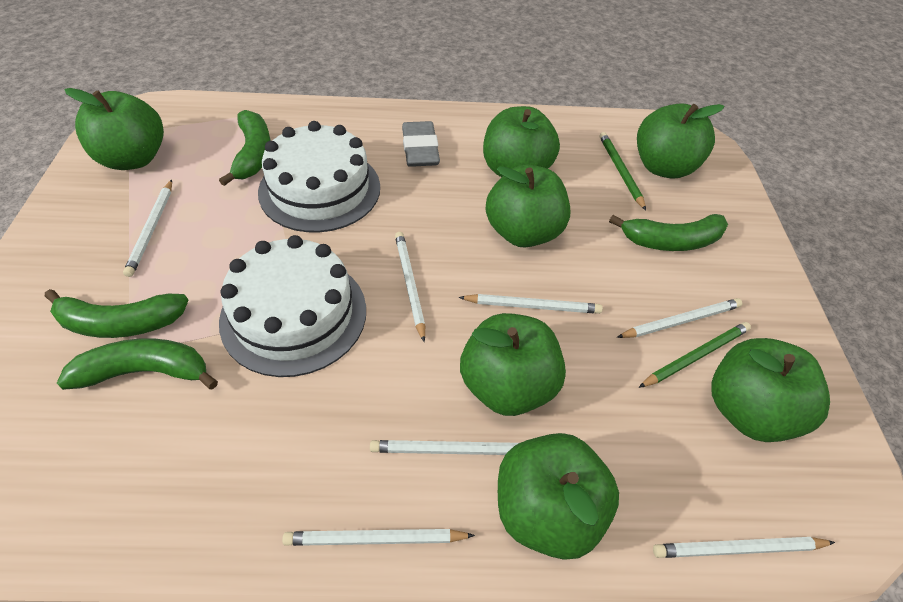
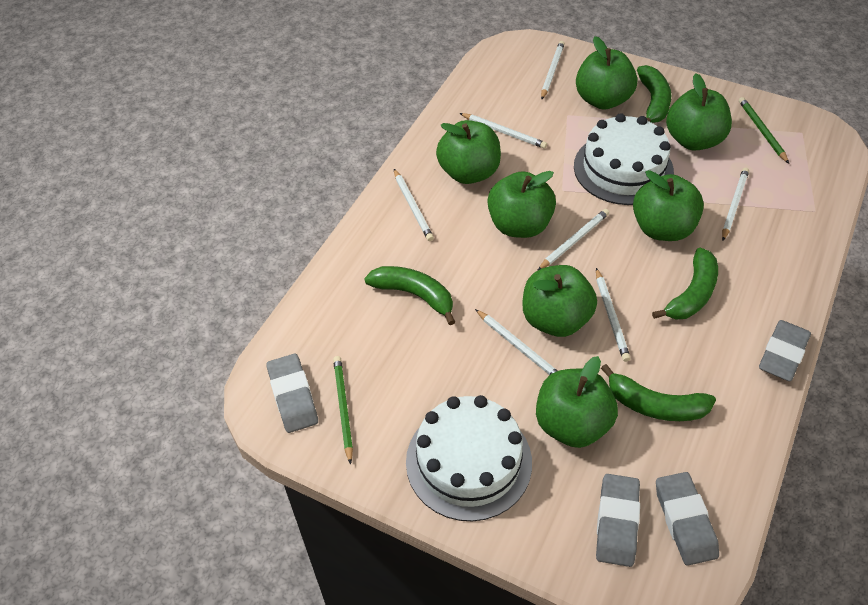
grey eraser: [402,121,440,167] = 1 -> [267,354,318,433] [596,474,640,567] [656,472,719,566] [759,320,811,381] = 4

